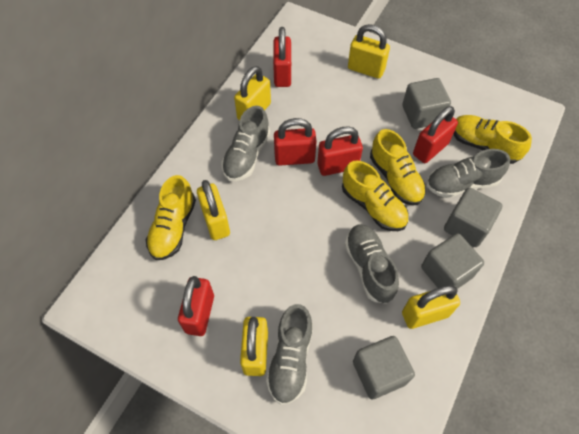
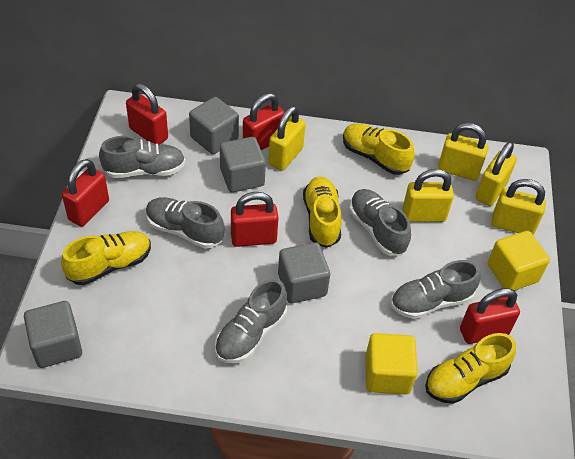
grey shoe: [221,106,270,181] [266,304,313,405] [345,224,399,304] [426,149,510,198] = 4 -> [99,136,185,178] [146,197,225,249] [215,279,287,363] [349,189,411,256] [391,260,481,319] = 5
yellow cube: none = 0 -> [365,333,418,394] [487,231,550,291] = 2

